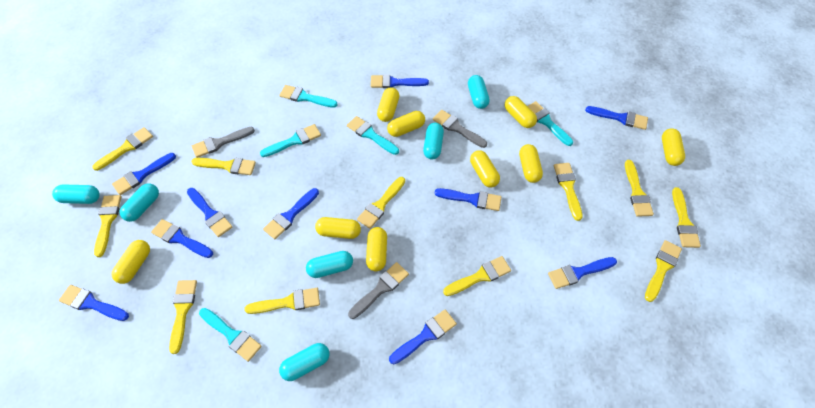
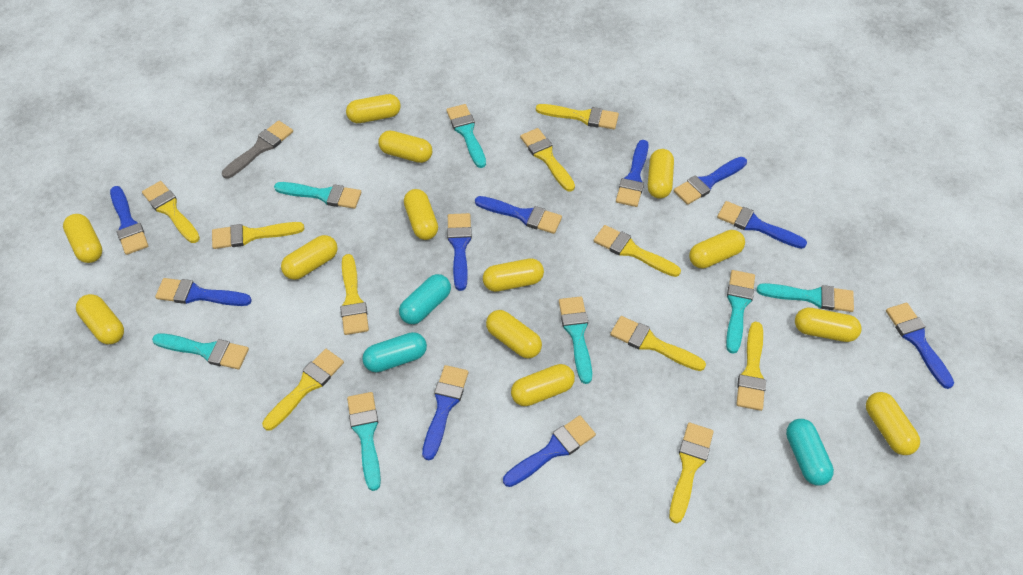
grey brush: [192,127,255,158] [348,262,409,319] [433,110,487,148] = 3 -> [222,120,293,179] = 1
turquoise brush: [199,308,262,362] [260,124,321,157] [279,85,338,108] [347,116,399,155] [528,101,573,146] = 5 -> [152,333,249,369] [274,182,362,209] [347,392,381,491] [446,104,486,168] [559,296,592,384] [726,270,755,354] [757,283,854,312] = 7
turquoise capsule: [52,184,100,204] [119,183,159,222] [279,343,329,381] [306,251,353,278] [423,123,444,159] [468,75,490,109] = 6 -> [362,332,427,372] [399,274,451,324] [786,419,834,486] = 3
yellow brush: [92,127,153,171] [94,195,122,257] [169,280,197,354] [191,158,256,175] [244,288,320,314] [357,177,405,229] [443,256,511,296] [554,163,582,221] [625,160,654,217] [645,240,682,302] [672,187,701,248] = 11 -> [142,181,200,243] [212,222,304,249] [262,349,344,430] [340,254,369,335] [520,128,575,192] [536,104,619,129] [594,225,681,277] [610,316,706,371] [669,422,714,524] [737,322,766,411] = 10
yellow capsule: [111,240,150,284] [315,217,361,239] [366,227,387,271] [377,87,399,122] [387,111,425,137] [470,150,500,188] [505,96,537,128] [519,144,543,183] [662,128,685,166] = 9 -> [63,214,102,263] [76,294,124,344] [281,235,338,280] [346,94,401,123] [378,131,432,163] [404,189,438,240] [483,258,544,292] [486,310,542,359] [511,364,575,406] [648,149,674,199] [689,230,745,269] [795,308,862,342] [866,392,920,455] = 13

